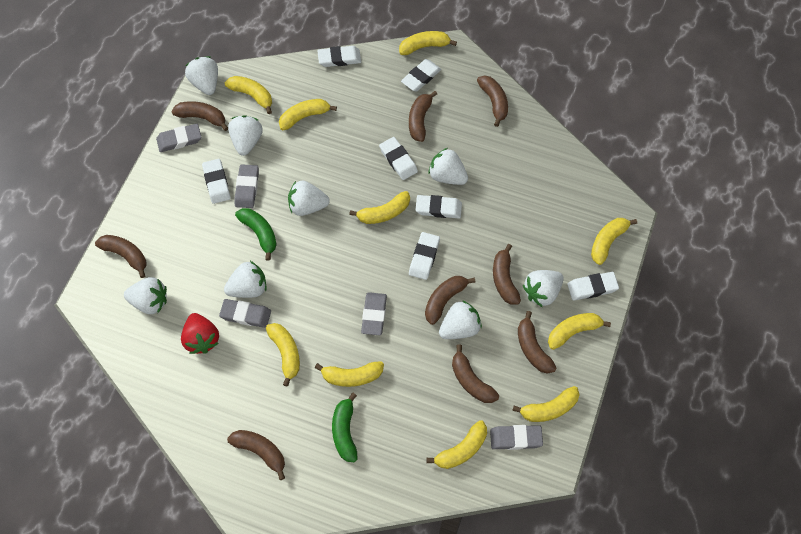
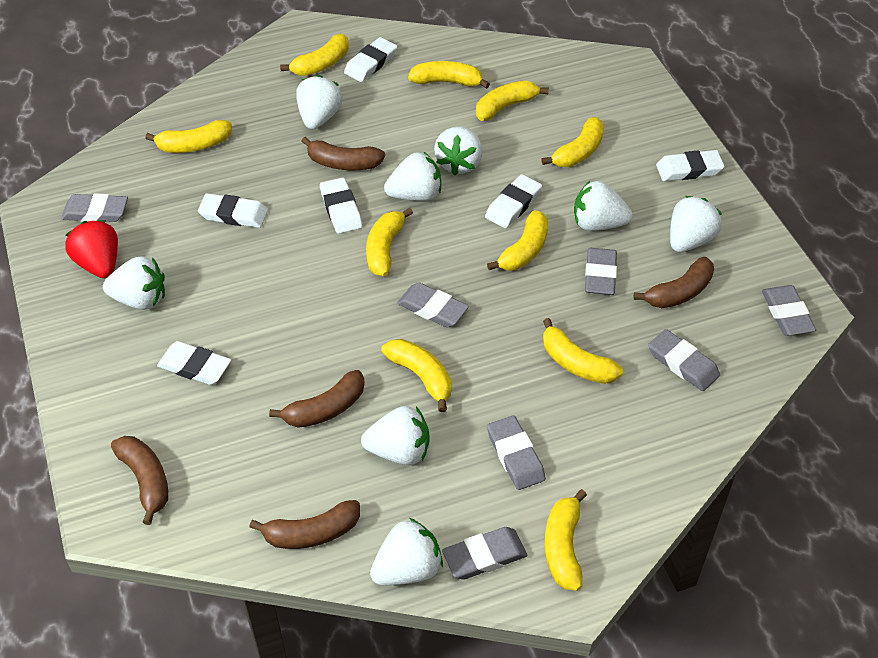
brown banana: [95,235,147,278] [171,101,228,131] [227,430,285,480] [409,91,437,142] [425,276,475,325] [452,344,499,403] [477,76,508,127] [493,244,521,305] [518,311,556,374] = 9 -> [111,436,168,525] [250,500,360,549] [269,370,365,428] [302,137,385,170] [634,257,714,308] = 5
green banana: [235,208,277,261] [332,393,357,462] = 2 -> none = 0
grey eraser: [156,124,201,152] [219,299,271,328] [234,164,259,208] [361,292,387,335] [490,425,543,450] = 5 -> [61,193,128,222] [397,282,469,328] [442,527,527,580] [487,415,546,490] [585,248,617,295] [648,329,720,391] [762,285,816,336] = 7
white eraser: [202,159,231,204] [317,46,361,67] [379,137,418,180] [401,59,441,92] [409,232,440,280] [416,195,462,218] [567,272,619,301] = 7 -> [157,341,231,385] [198,193,268,228] [320,177,362,234] [344,37,397,82] [485,174,542,228] [656,150,725,181] = 6

